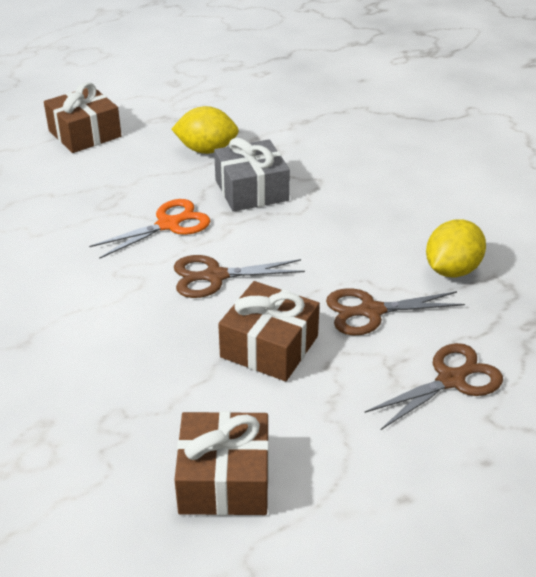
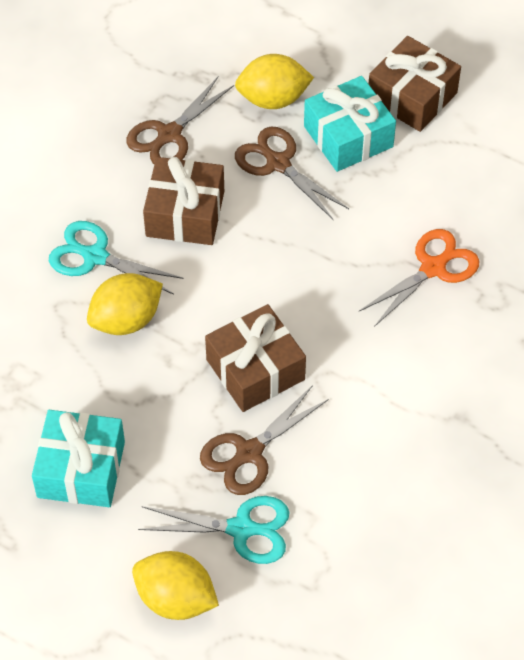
grey gift: [214,138,290,212] = 1 -> none = 0
turquoise gift: none = 0 -> [32,410,125,507] [304,76,396,172] = 2
turquoise scissors: none = 0 -> [49,221,184,295] [138,496,290,564] = 2
yellow lemon: [171,106,239,154] [426,219,486,278] = 2 -> [87,273,163,335] [132,551,219,620] [235,54,314,109] = 3

